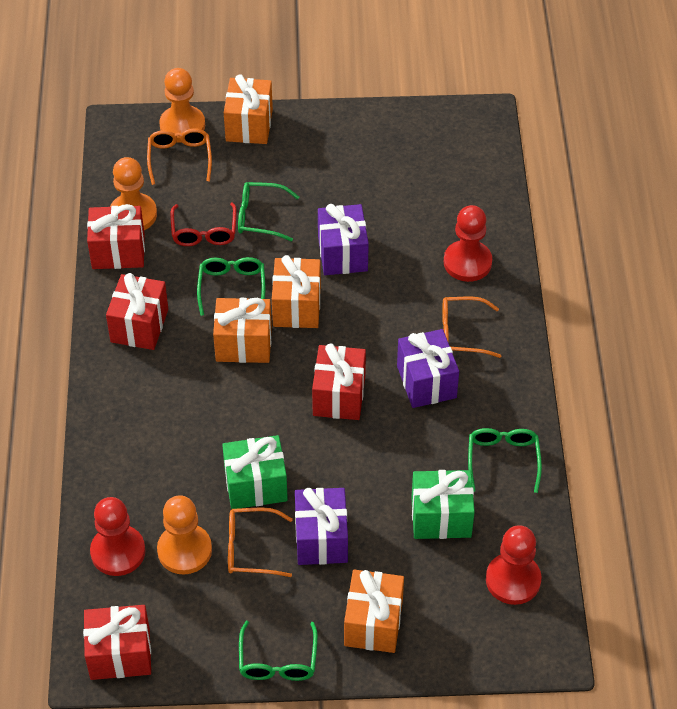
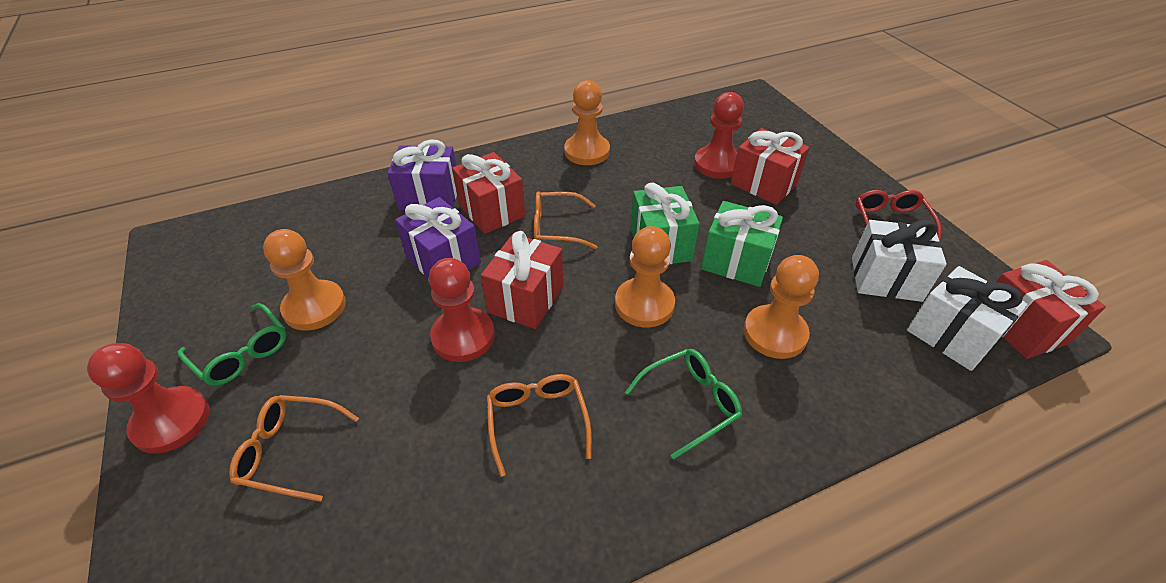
green glasses: [197,257,265,316] [238,182,299,241] [239,621,318,681] [468,428,542,493] = 4 -> [178,303,286,386] [625,349,742,459] = 2
orange gift: [213,298,272,363] [224,74,273,144] [272,255,321,328] [344,569,404,653] = 4 -> none = 0
orange pawn: [110,157,157,230] [157,495,212,574] [159,68,205,143] = 3 -> [263,229,346,331] [564,80,610,165] [615,226,675,328] [744,255,819,359] = 4
purple gift: [295,488,348,565] [318,204,369,275] [397,329,459,408] = 3 -> [387,139,457,211] [395,197,481,278] = 2
white gift: none = 0 -> [852,220,947,302] [907,266,1028,371] = 2

